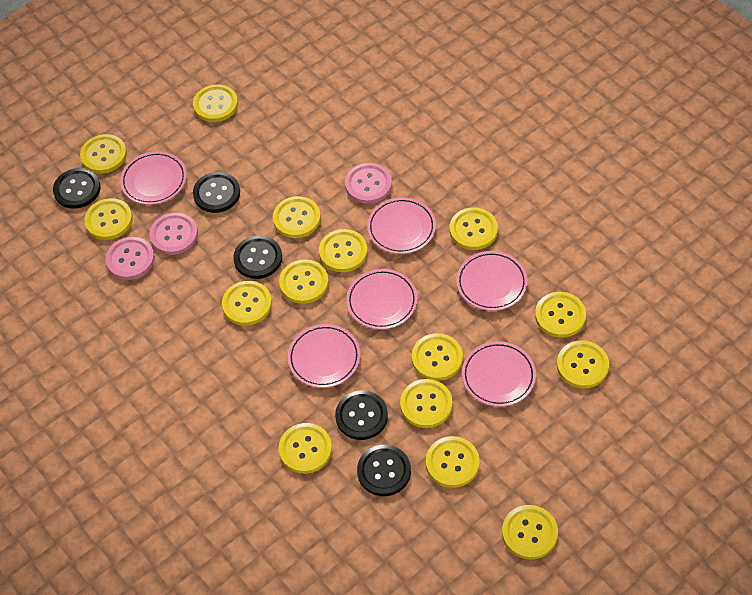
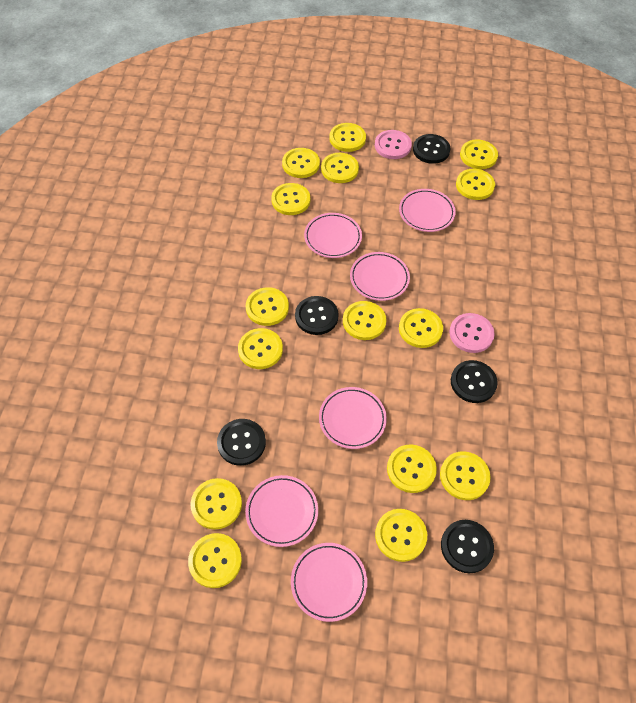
pink button: [105,237,155,280] [149,213,198,255] [345,163,392,204] = 3 -> [375,130,412,159] [449,313,495,353] = 2

